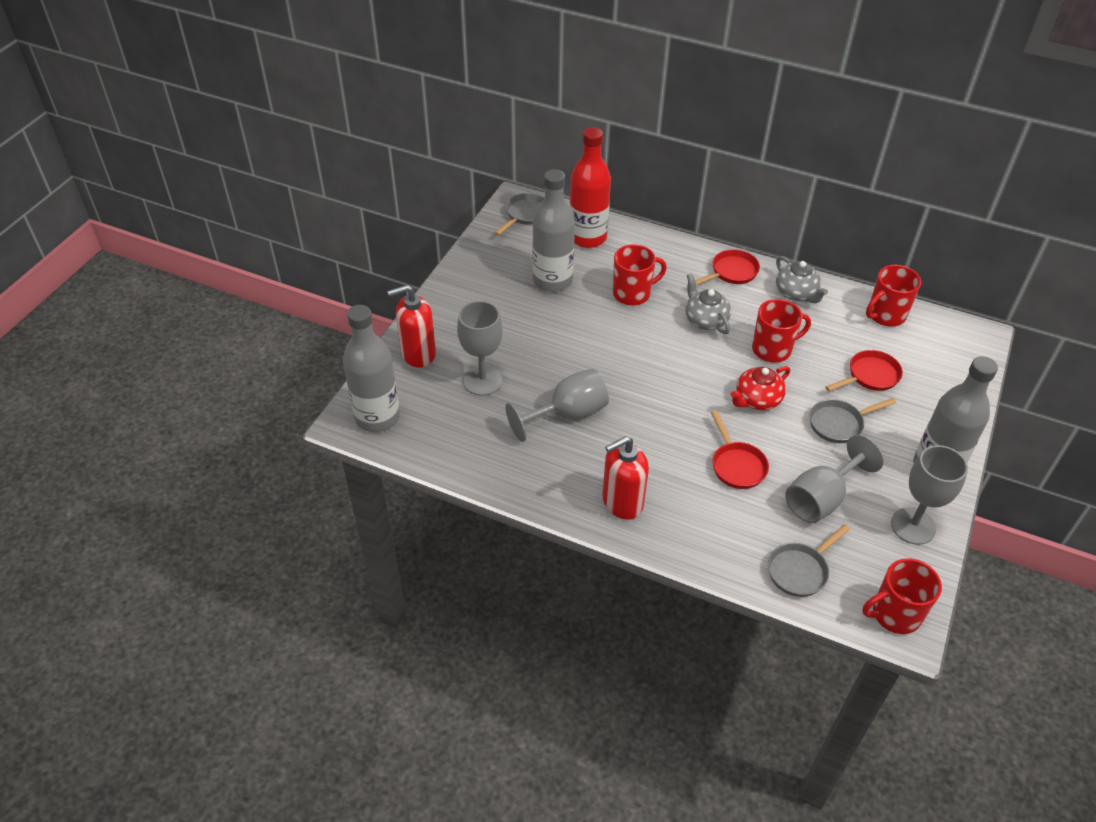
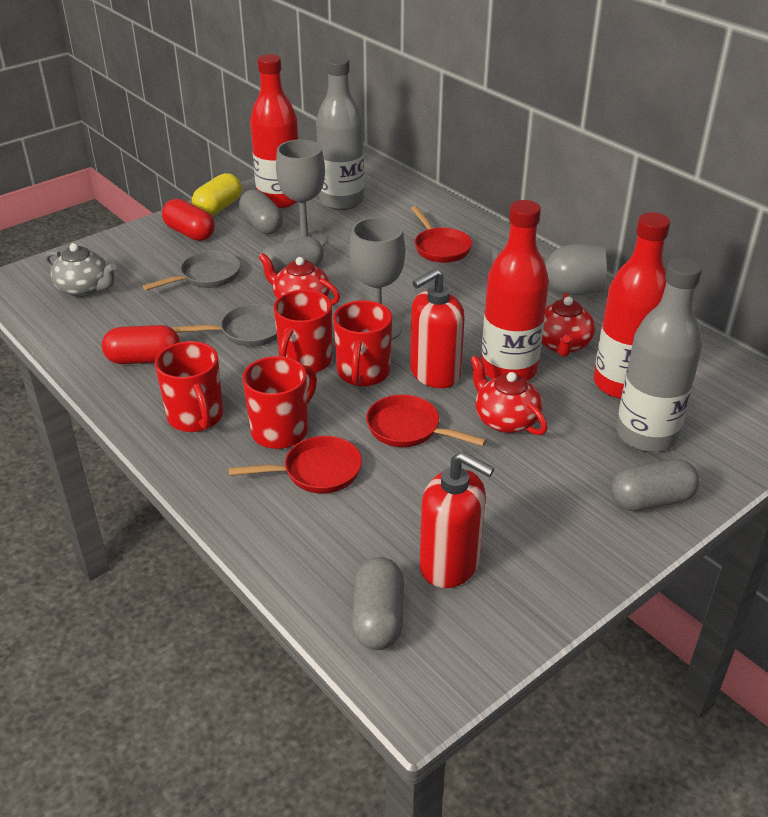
grey bottle: [343,305,400,432] [532,169,575,292] [913,356,998,463] = 3 -> [316,56,364,210] [616,257,702,452] = 2
grey capsule: none = 0 -> [239,189,283,234] [259,237,324,274] [352,557,404,650] [611,459,700,511] = 4
grey goblet: [457,301,503,396] [505,369,609,442] [785,435,884,523] [891,445,968,545] = 4 -> [276,139,326,247] [349,217,405,340] [491,244,607,295] = 3
grey pan: [495,193,544,236] [768,524,850,597] [809,398,896,443] = 3 -> [143,251,241,290] [173,304,277,347] = 2
grey teapot: [685,273,731,334] [776,256,828,303] = 2 -> [44,243,116,297] = 1
red bottle: [569,127,611,248] = 1 -> [250,54,298,208] [481,200,549,381] [594,212,670,399] = 3
red capsule: none = 0 -> [102,325,180,364] [162,199,215,241] = 2
red teapot: [730,366,790,410] = 1 -> [258,253,340,305] [470,355,548,435] [542,293,595,357] = 3
yellow capsule: none = 0 -> [192,173,242,216] = 1

